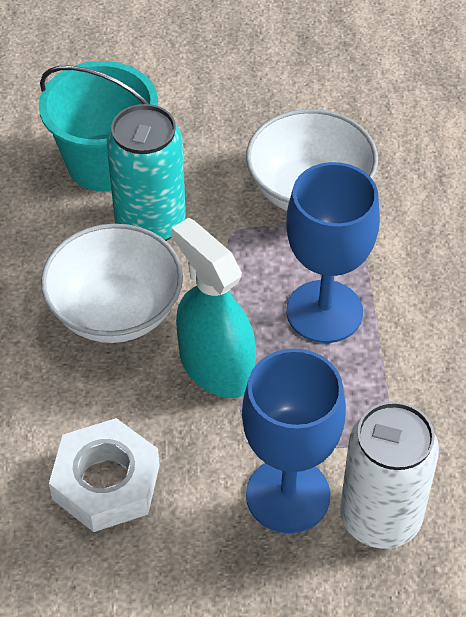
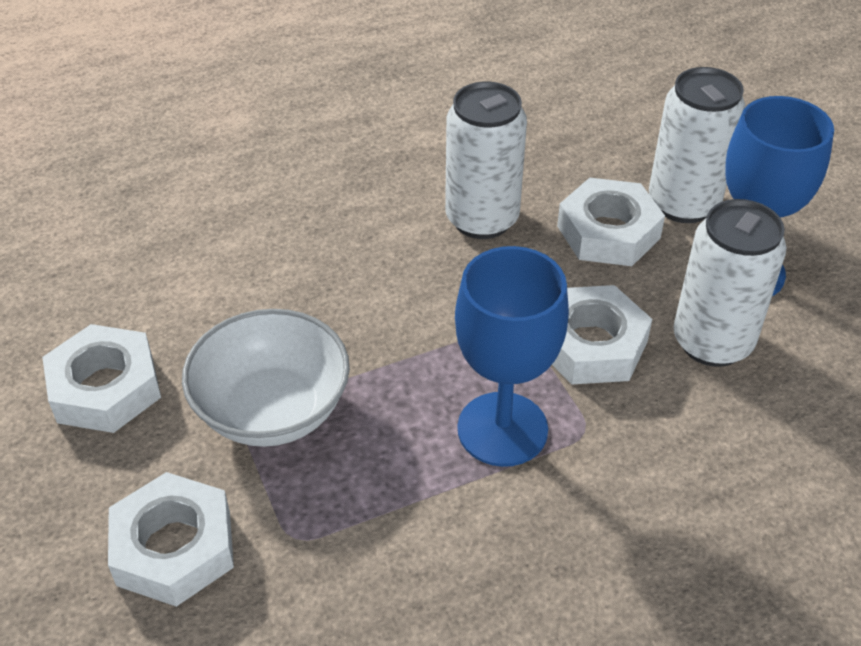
turquoise bucket: [39,61,158,191] = 1 -> none = 0
turquoise can: [107,104,186,241] = 1 -> none = 0
turquoise spray bottle: [172,218,256,398] = 1 -> none = 0
white bowl: [41,223,183,343] [246,109,378,211] = 2 -> [182,309,350,447] = 1
white can: [340,401,439,549] = 1 -> [445,82,527,239] [649,67,746,223] [673,199,786,367] = 3
white nut: [49,418,160,532] = 1 -> [42,324,161,433] [108,472,234,607] [552,285,652,384] [557,178,665,266] = 4

